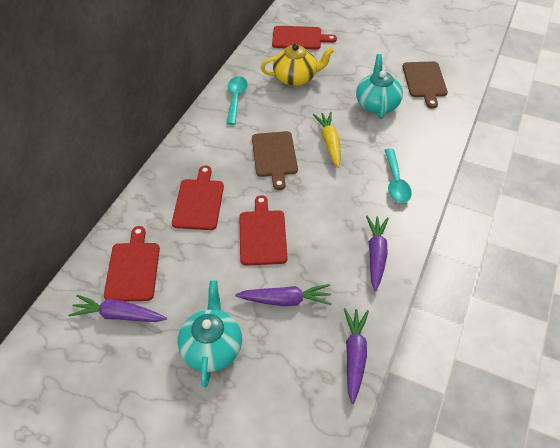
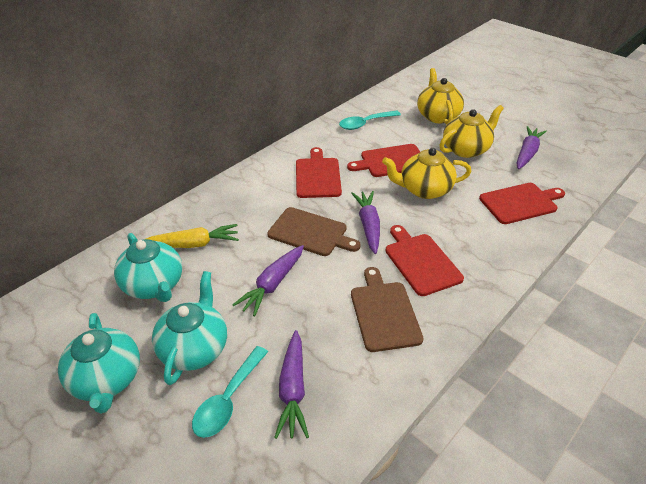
turquoise teapot: [178,280,242,388] [356,54,403,119] = 2 -> [58,313,140,414] [114,233,182,302] [152,271,227,385] = 3
yellow teapot: [261,44,334,86] = 1 -> [382,148,471,199] [417,68,464,124] [440,105,504,158] = 3

